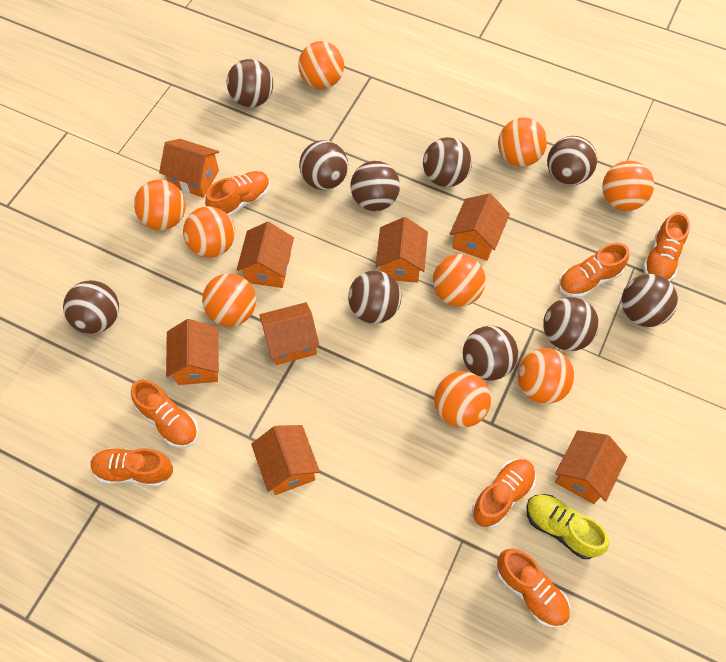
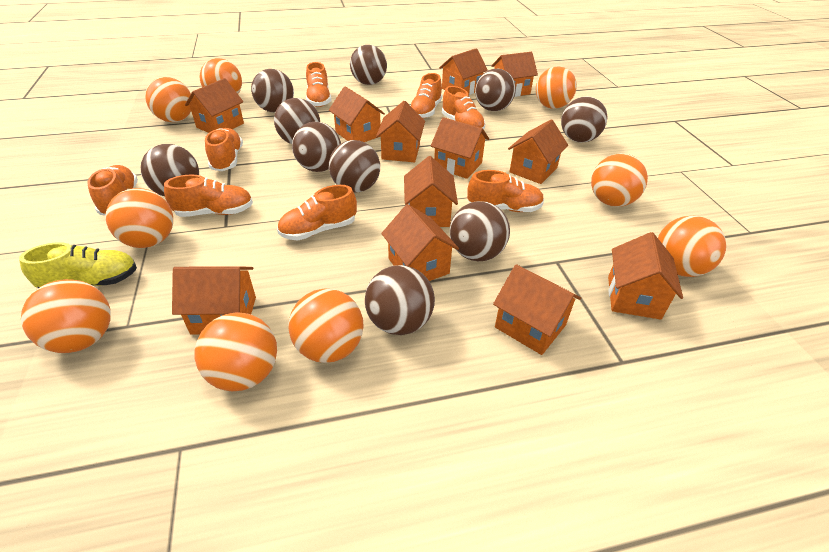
orange house: [159,139,219,198] [166,319,219,385] [237,222,294,288] [251,425,320,495] [259,302,319,365] [376,217,428,283] [450,193,510,261] [555,430,627,504] = 8 -> [172,266,256,335] [185,78,244,133] [329,86,385,142] [376,101,425,162] [381,204,459,281] [404,156,458,227] [431,117,489,179] [439,48,488,95] [491,52,538,97] [493,264,581,355] [508,119,568,184] [608,232,683,319] = 12
orange shoe: [91,448,173,487] [131,380,199,448] [205,171,270,217] [472,459,536,528] [497,548,570,628] [558,243,629,298] [643,212,690,281] = 7 -> [87,165,138,216] [164,175,253,217] [205,128,243,171] [277,185,357,240] [306,62,331,107] [411,73,442,119] [442,86,485,130] [467,170,544,212] = 8

